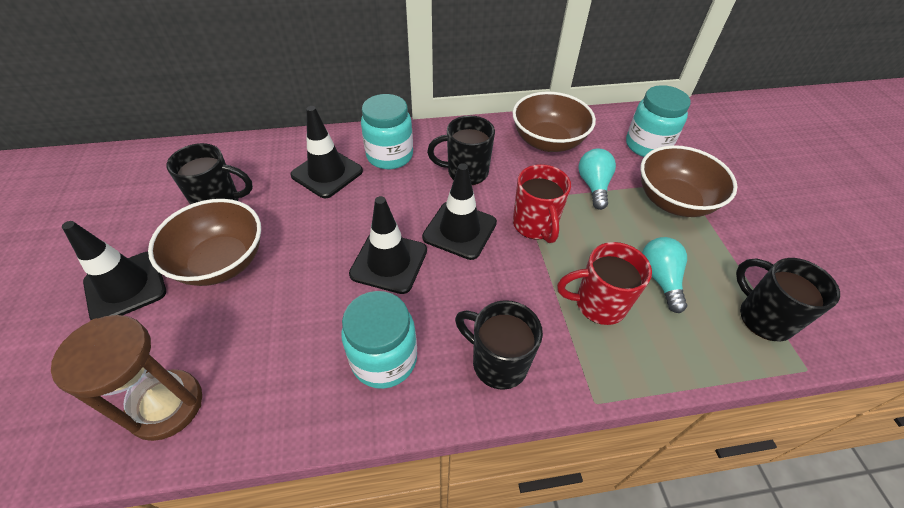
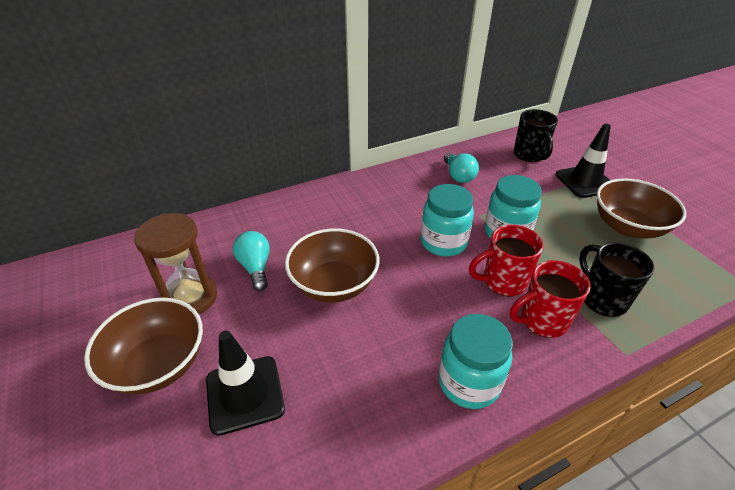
black mug: [166,143,253,204] [427,116,495,185] [455,300,543,390] [736,258,840,341] = 4 -> [514,109,558,162] [579,242,654,317] = 2
black traffic cone: [62,221,166,320] [290,106,363,198] [349,196,427,294] [422,163,497,260] = 4 -> [206,331,285,436] [555,124,611,198] = 2

